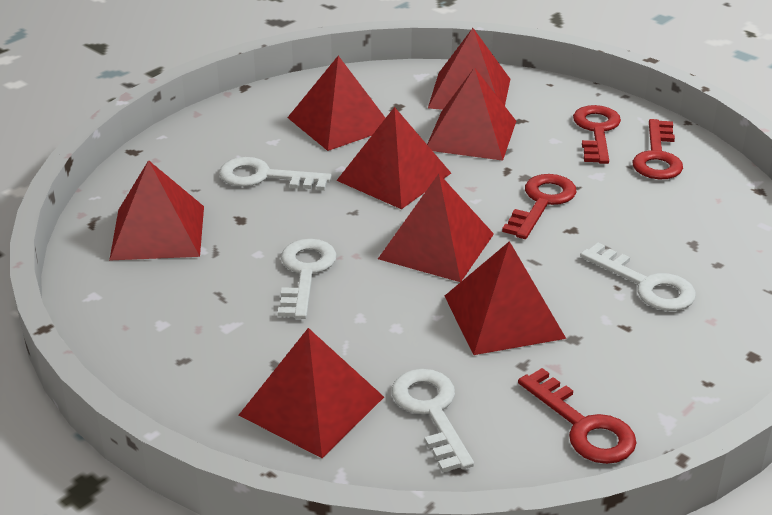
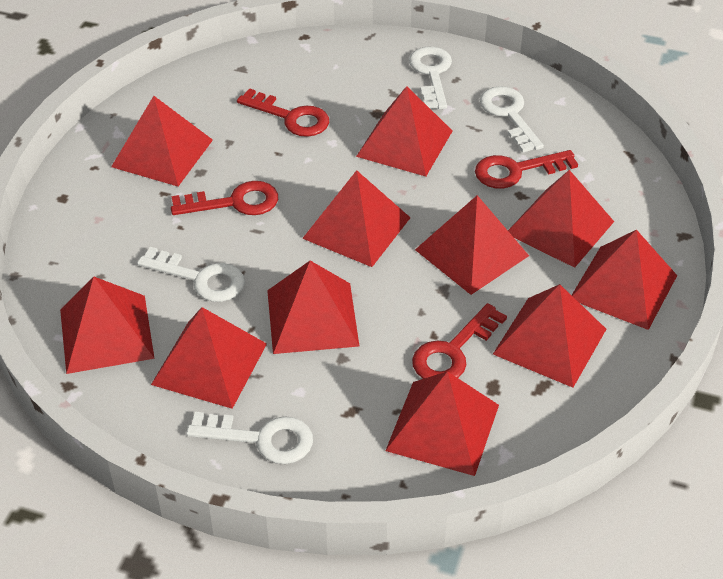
red pyramid: [109,160,204,261] [239,328,384,458] [287,56,385,151] [336,107,451,209] [378,174,494,282] [427,67,516,161] [428,28,510,110] [445,241,566,355] = 8 -> [60,277,155,374] [111,96,213,186] [151,307,267,409] [267,261,359,354] [302,170,411,267] [356,86,452,177] [385,371,499,476] [415,195,529,295] [493,284,606,388] [508,170,614,268] [572,230,677,330] = 11

